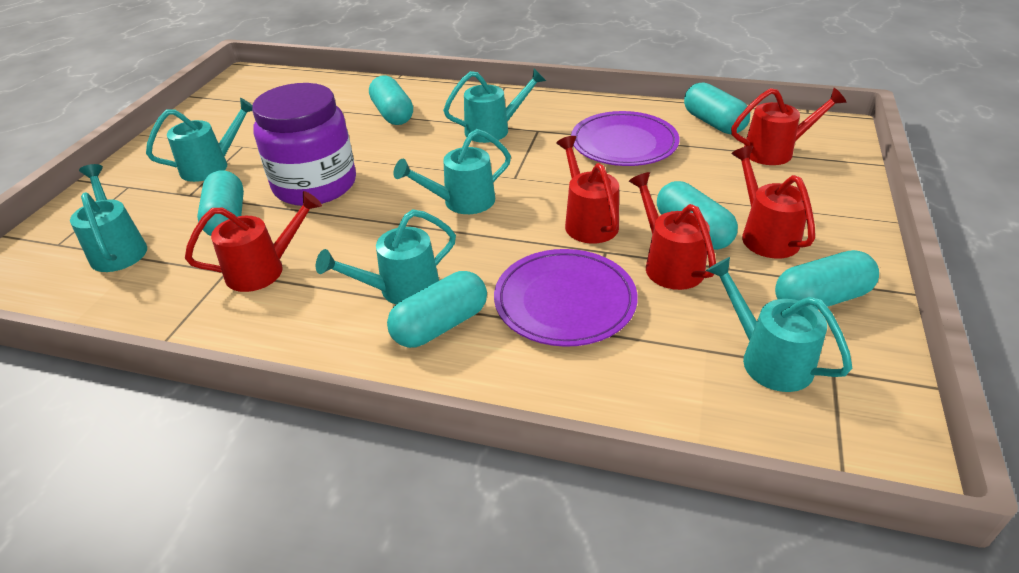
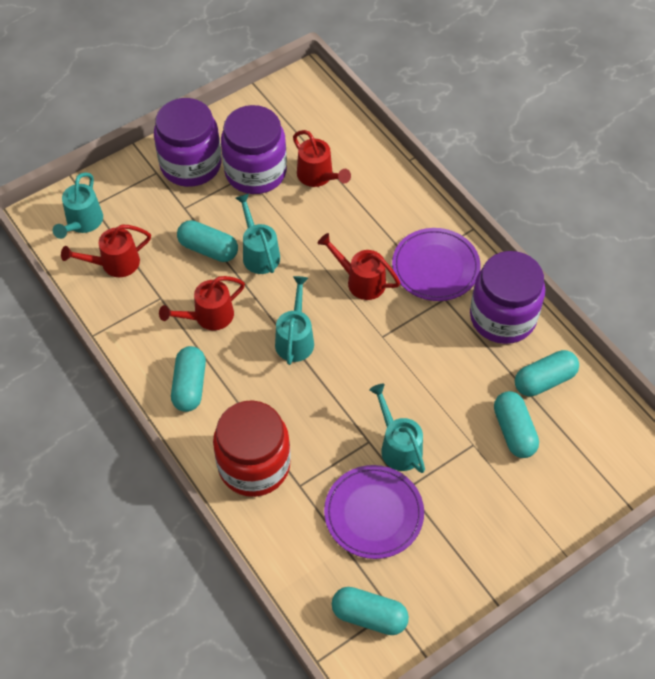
purple jar: [252,83,356,206] = 1 -> [154,98,222,187] [221,105,287,194] [470,251,545,344] = 3
red jar: none = 0 -> [213,400,291,497] = 1
red watering can: [185,191,322,292] [557,136,619,244] [629,172,716,290] [731,88,846,165] [731,145,815,258] = 5 -> [61,224,151,277] [159,276,245,330] [293,130,351,187] [318,233,400,300] = 4
turquoise capsule: [197,170,244,236] [369,75,413,125] [387,271,487,348] [657,181,738,250] [684,82,750,134] [775,250,879,310] = 6 -> [171,346,206,412] [177,220,238,262] [332,587,409,635] [494,391,539,458] [515,350,579,397] = 5
turquoise watering can: [70,164,147,272] [146,98,253,182] [316,209,456,304] [394,129,511,214] [443,68,546,143] [706,257,852,392] = 6 -> [53,172,103,239] [236,194,280,274] [275,276,314,365] [369,384,425,473] = 4

